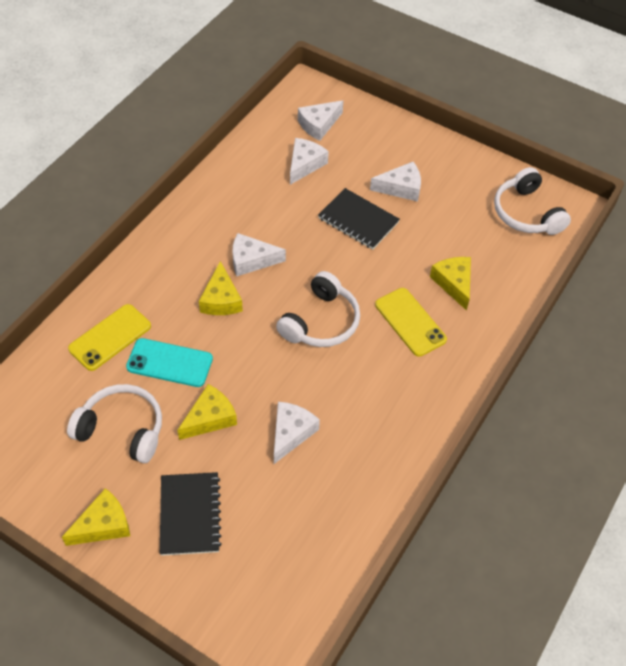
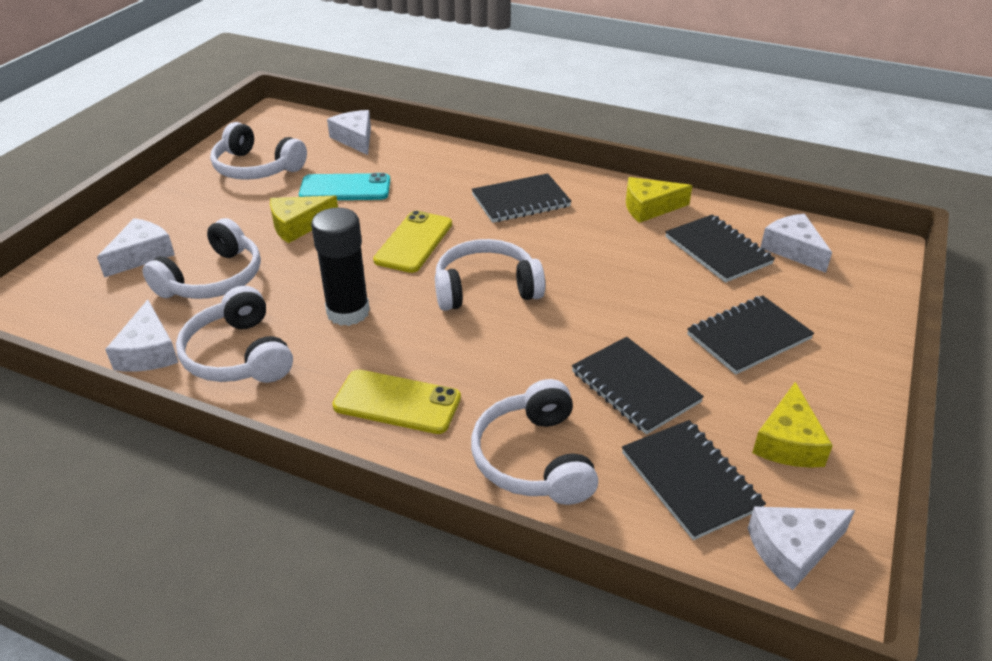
black glue stick: none = 0 -> [311,208,370,326] = 1
black notebook: [160,472,222,556] [318,188,400,250] = 2 -> [472,173,572,223] [572,337,704,435] [622,420,766,540] [665,215,775,283] [687,296,814,375] = 5
white headphones: [67,384,162,463] [276,271,360,347] [494,167,571,235] = 3 -> [143,218,261,299] [176,286,293,383] [210,122,307,180] [435,239,545,311] [471,379,598,505] = 5
yellow cheese: [62,488,130,546] [177,384,237,440] [199,261,243,315] [430,257,471,311] = 4 -> [270,196,338,243] [626,177,693,223] [752,382,833,468] = 3

